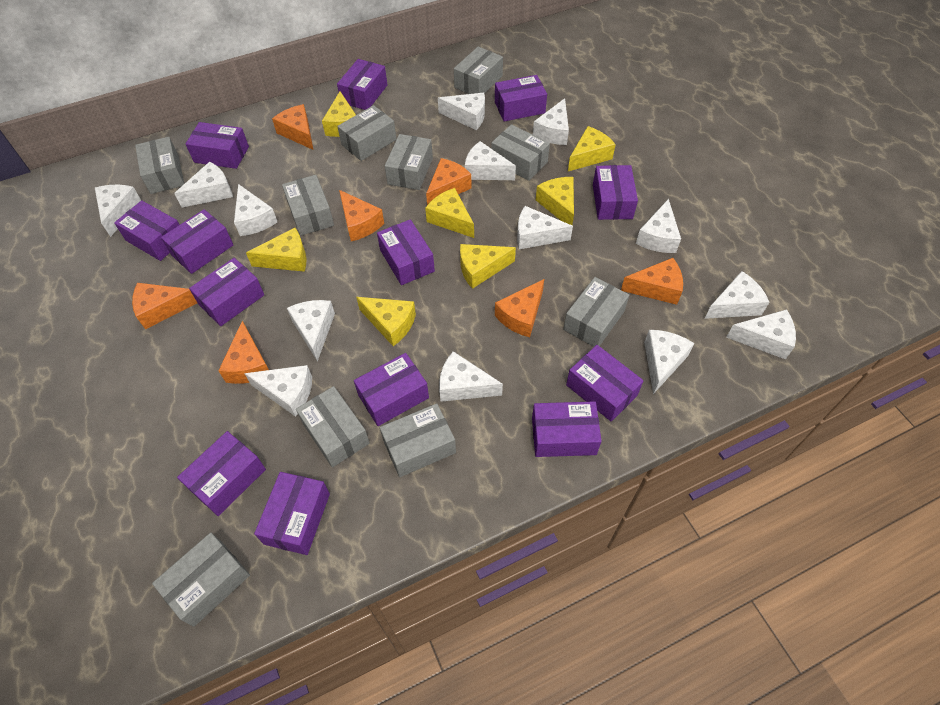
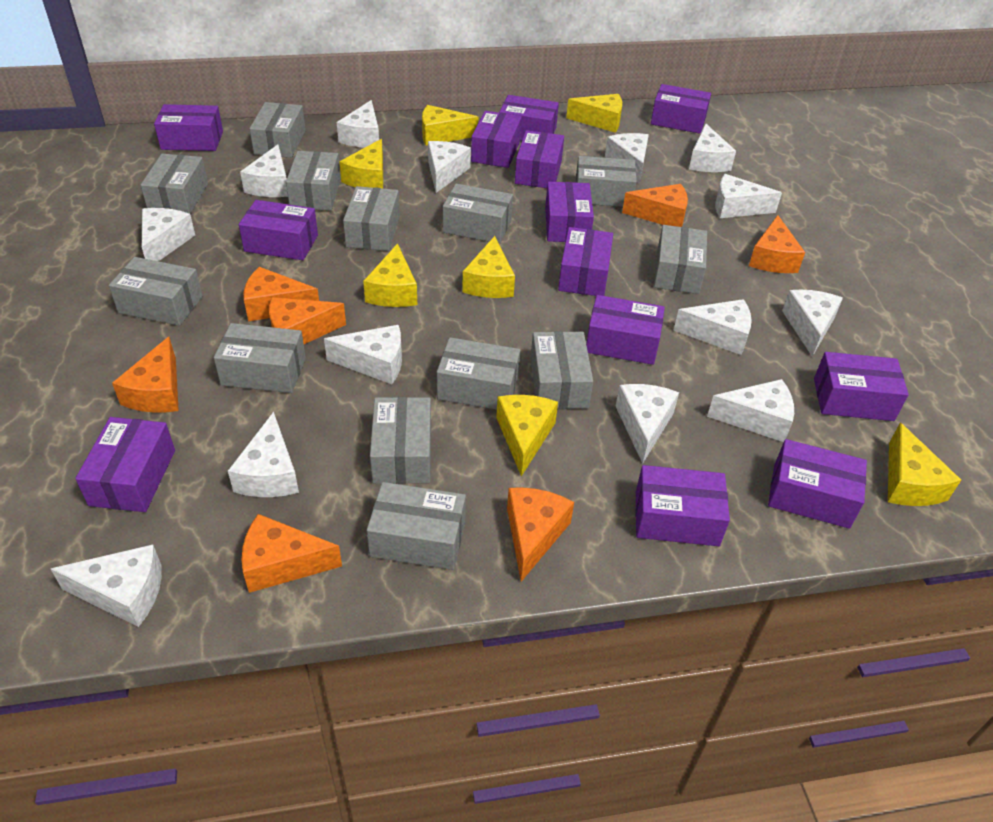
grey box: [135,137,184,194] [152,533,250,627] [282,175,334,236] [296,386,370,467] [337,105,396,161] [380,403,456,477] [385,134,433,190] [454,47,503,94] [491,124,550,181] [563,277,629,347] = 10 -> [109,257,203,326] [140,154,208,214] [214,323,306,393] [249,102,306,158] [286,151,341,211] [343,186,400,251] [367,482,466,570] [370,397,431,484] [437,337,521,410] [443,184,513,244] [530,331,593,409] [575,156,637,207] [654,225,707,294] = 13

